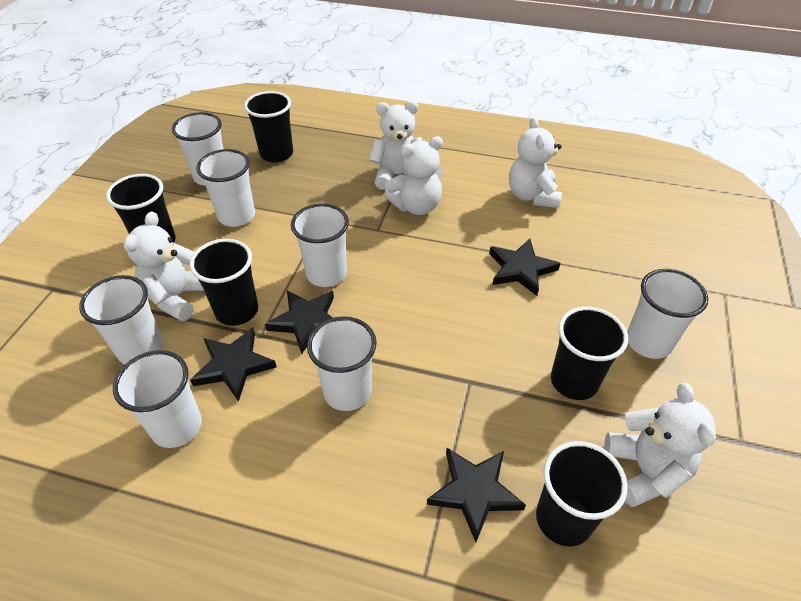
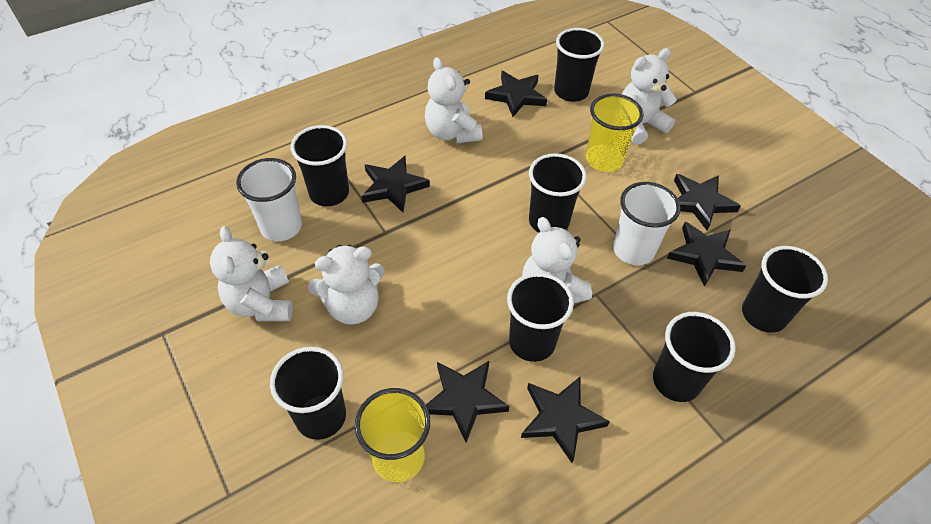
black cup: [106,174,176,243] [190,239,258,326] [244,91,293,163] [536,441,628,547] [551,307,628,400] = 5 -> [270,347,346,440] [291,125,349,206] [507,273,574,362] [529,153,586,233] [554,28,604,102] [653,312,736,402] [742,246,828,333] = 7
black star: [190,328,276,402] [265,290,334,354] [427,448,526,542] [489,239,561,296] = 4 -> [361,156,430,213] [426,360,509,443] [485,71,547,117] [521,377,610,463] [667,222,746,287] [674,174,741,230] = 6
white cup: [79,275,164,364] [113,350,202,448] [172,112,223,186] [196,149,255,227] [291,204,349,287] [307,316,377,411] [627,269,708,359] = 7 -> [236,158,302,241] [613,182,680,265] = 2
yellow cup: none = 0 -> [355,388,430,482] [586,93,643,172] = 2

